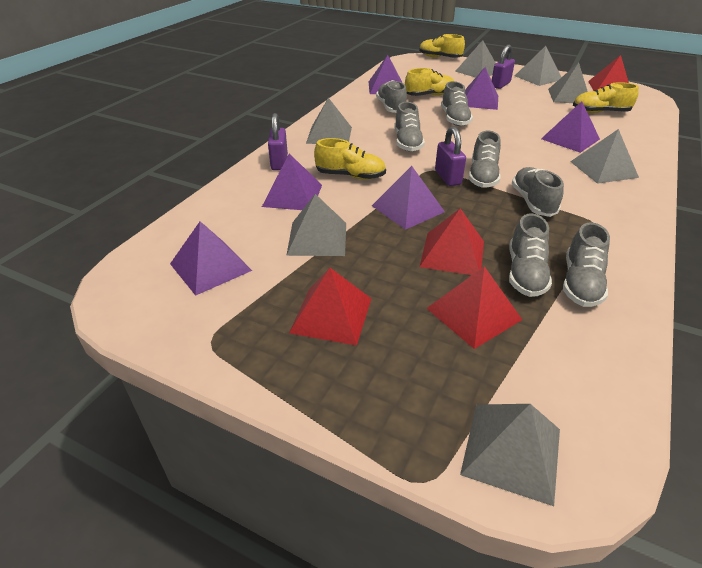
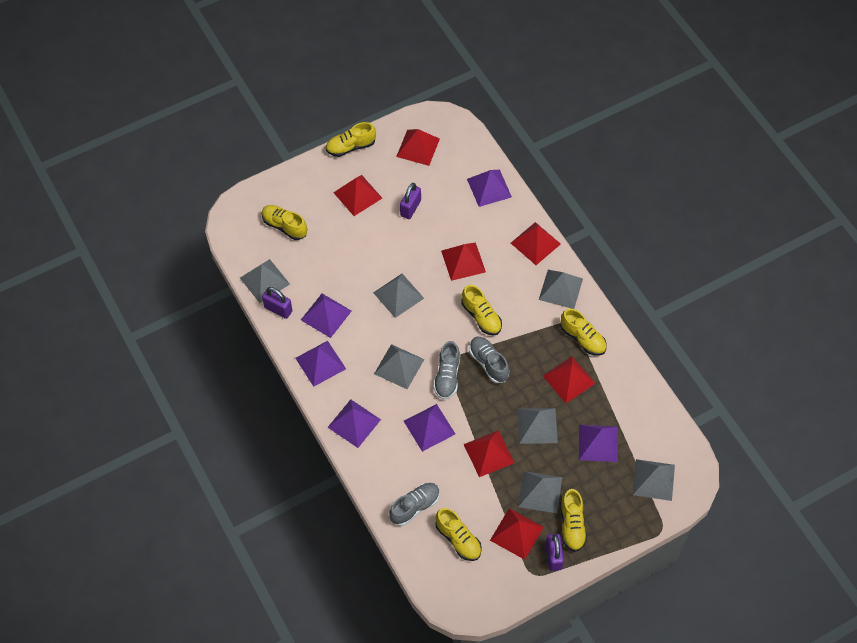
grey shoe: [376,80,407,113] [394,102,425,152] [441,81,473,126] [469,131,501,188] [509,214,552,297] [512,167,564,217] [563,222,610,307] = 7 -> [389,483,440,526] [434,341,460,399] [469,336,509,383] = 3
red pyramid: [289,268,372,346] [420,208,484,275] [426,266,522,349] [588,55,629,91] = 4 -> [333,175,382,216] [396,129,440,166] [441,242,486,281] [463,430,514,477] [490,508,544,560] [511,222,561,265] [543,356,596,403] = 7
yellow shoe: [314,138,386,180] [405,68,454,96] [419,34,465,58] [573,82,639,113] = 4 -> [262,205,307,240] [326,122,376,157] [435,508,482,561] [462,285,502,335] [560,309,607,356] [560,489,587,552] = 6

